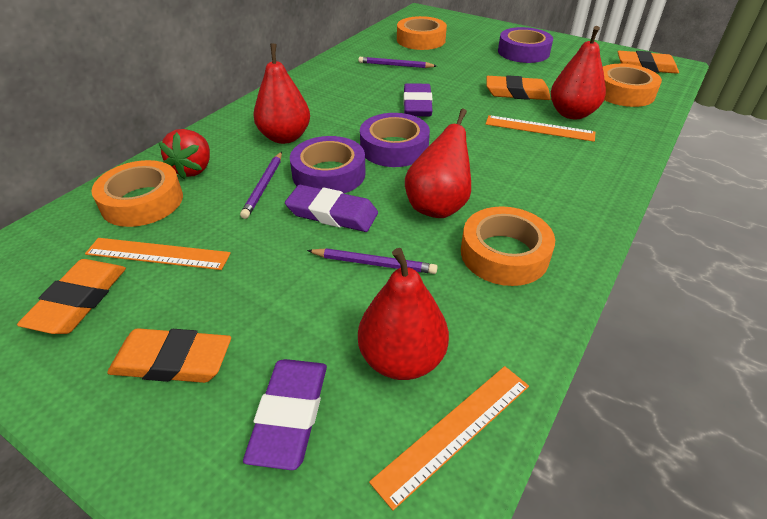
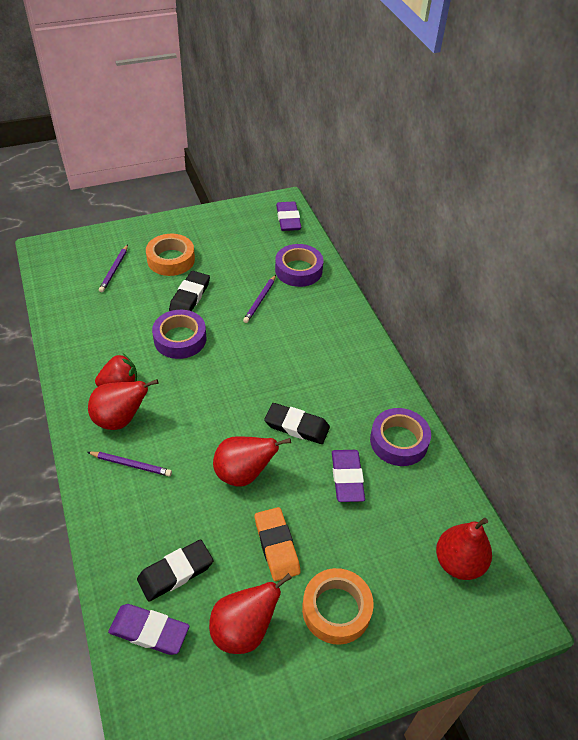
black eraser: none = 0 -> [137,539,213,601] [169,271,210,311] [264,403,330,444] = 3
orange eraser: [17,259,126,334] [107,328,231,383] [487,75,551,100] [617,51,679,74] = 4 -> [255,507,301,581] = 1
orange ruler: [85,238,231,270] [369,366,529,510] [486,115,595,142] = 3 -> none = 0
orange tape: [92,160,183,227] [397,16,447,50] [461,206,555,286] [603,64,662,107] = 4 -> [146,234,195,276] [302,568,374,645] = 2

